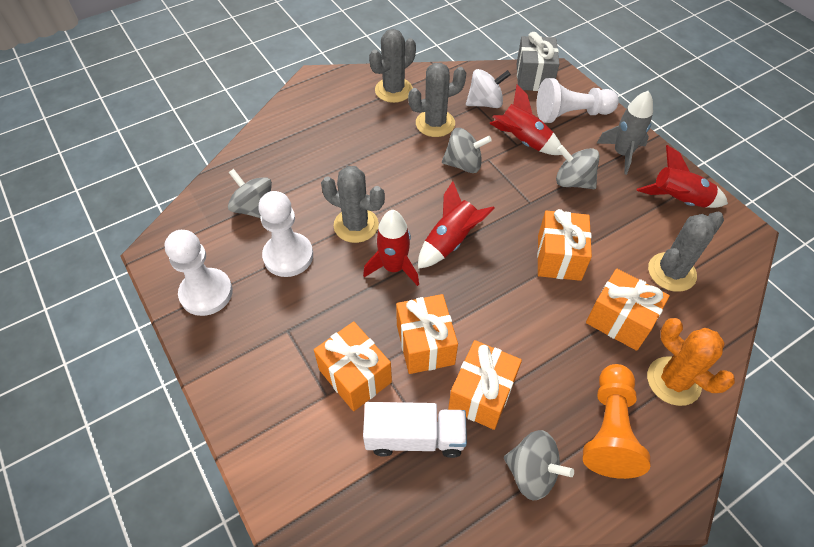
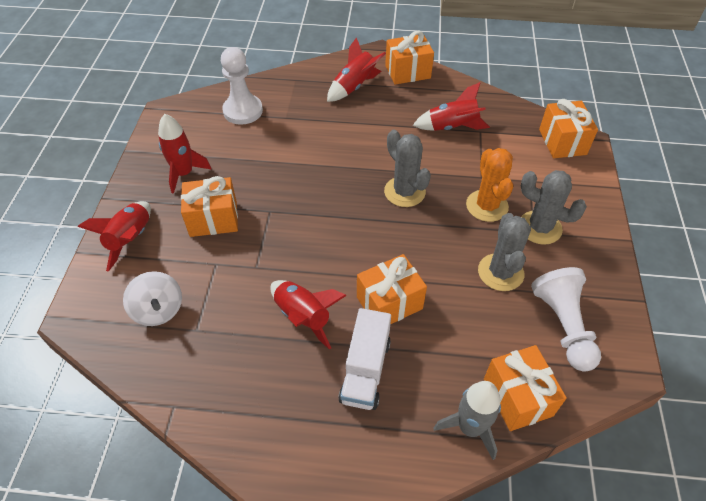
grey cactus: [321,166,385,243] [369,29,416,103] [408,63,466,137] [648,212,724,292] = 4 -> [384,130,431,207] [478,213,531,291] [521,170,587,245] = 3
grey gift: [517,32,559,91] = 1 -> none = 0
grey spinning top: [228,169,272,218] [442,128,492,173] [504,430,574,501] [556,145,600,189] = 4 -> none = 0
orange pawn: [583,364,650,479] = 1 -> none = 0
red rocket: [363,210,419,286] [418,181,495,269] [489,85,562,155] [637,145,728,208] = 4 -> [78,201,151,272] [158,114,212,194] [270,280,346,350] [327,37,386,102] [413,82,490,131] = 5
white pawn: [165,230,233,316] [258,191,313,277] [537,78,619,123] = 3 -> [221,47,263,125] [531,267,601,372] = 2

